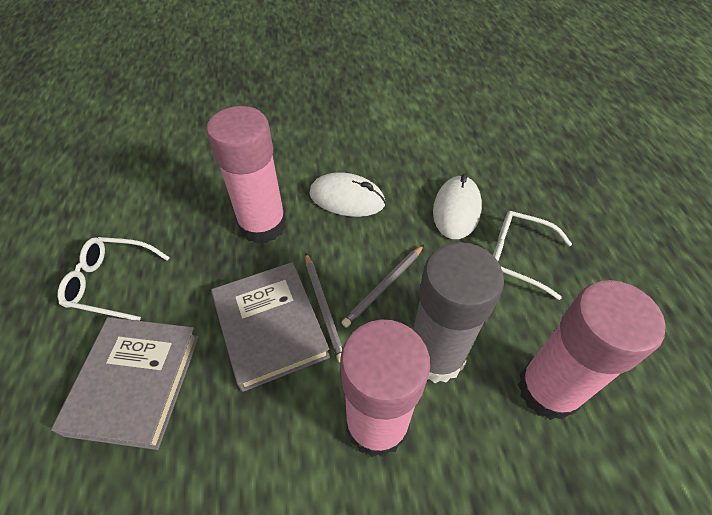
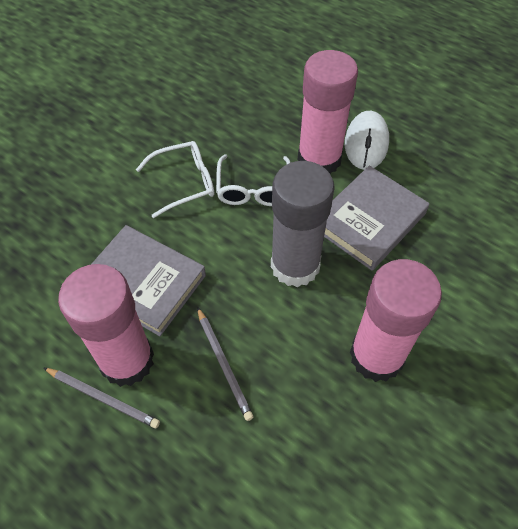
white mouse: [309,172,386,217] [433,174,482,239] = 2 -> [345,111,389,170] = 1

